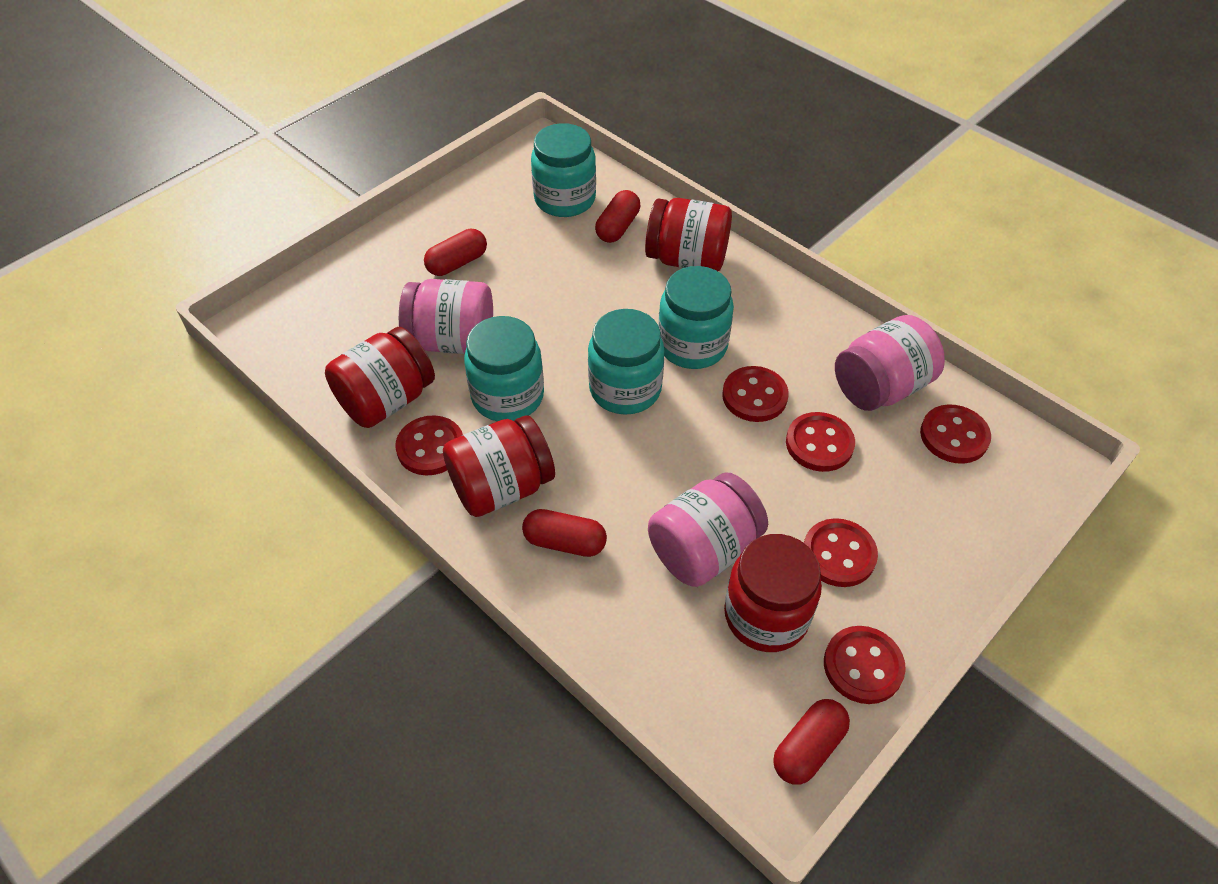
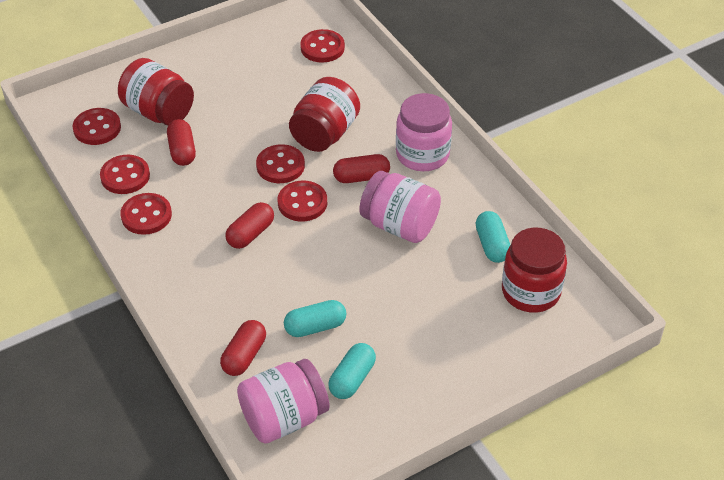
red jar: [325,327,435,428] [443,415,555,517] [645,198,732,272] [724,534,822,652] = 4 -> [118,58,194,125] [289,77,360,152] [502,228,567,313] = 3
turquoise capsule: none = 0 -> [284,300,346,337] [328,343,376,399] [476,211,510,263] = 3
turquoise jar: [464,316,544,421] [531,123,596,217] [588,309,664,414] [658,266,734,369] = 4 -> none = 0

